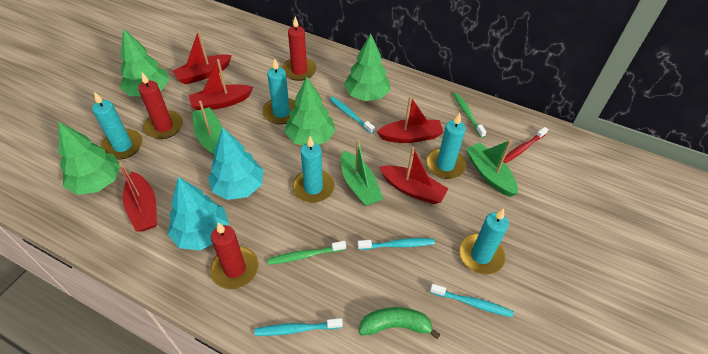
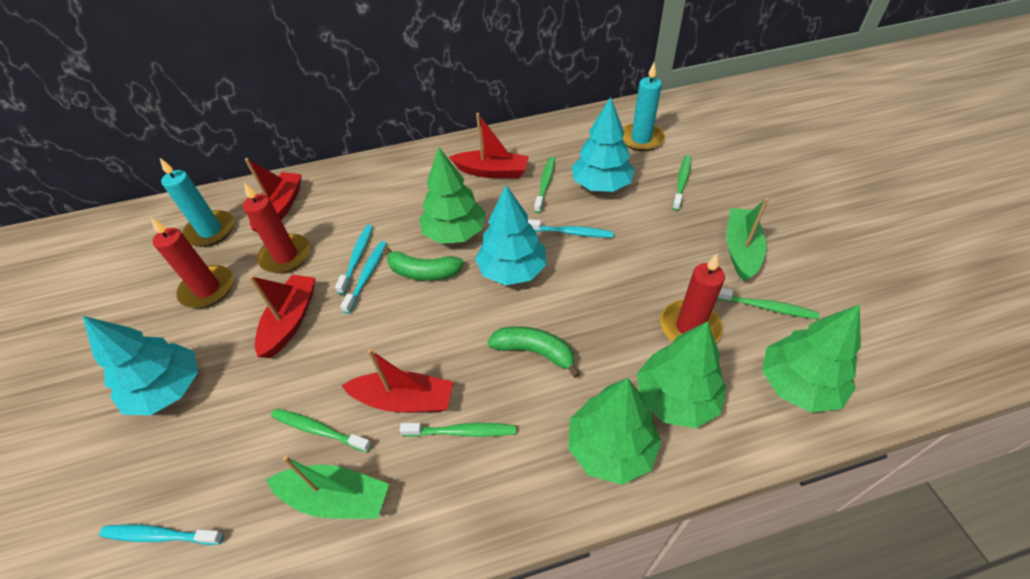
green banana: [359,307,441,339] = 1 -> [383,247,464,281] [488,326,580,378] = 2
green boat: [192,101,222,156] [341,140,384,206] [466,140,518,197] = 3 -> [266,455,389,519] [727,198,769,282] = 2
green toothbrush: [267,241,346,265] [454,93,487,138] = 2 -> [271,409,372,452] [400,423,516,437] [534,157,555,213] [672,155,691,211] [717,288,819,319] = 5
red boat: [119,162,157,232] [172,30,232,85] [189,59,253,110] [377,96,444,143] [379,147,449,204] = 5 -> [245,158,302,232] [249,275,315,358] [341,349,453,413] [449,113,529,178] = 4
red toothbrush: [503,127,548,163] = 1 -> none = 0
turquoise candle: [92,92,143,160] [262,58,296,124] [292,136,334,203] [426,113,466,179] [459,209,509,275] = 5 -> [160,158,234,247] [622,63,665,151] = 2
turquoise tree: [168,177,229,250] [208,128,264,200] = 2 -> [83,316,198,415] [475,185,546,285] [572,97,635,192] = 3

